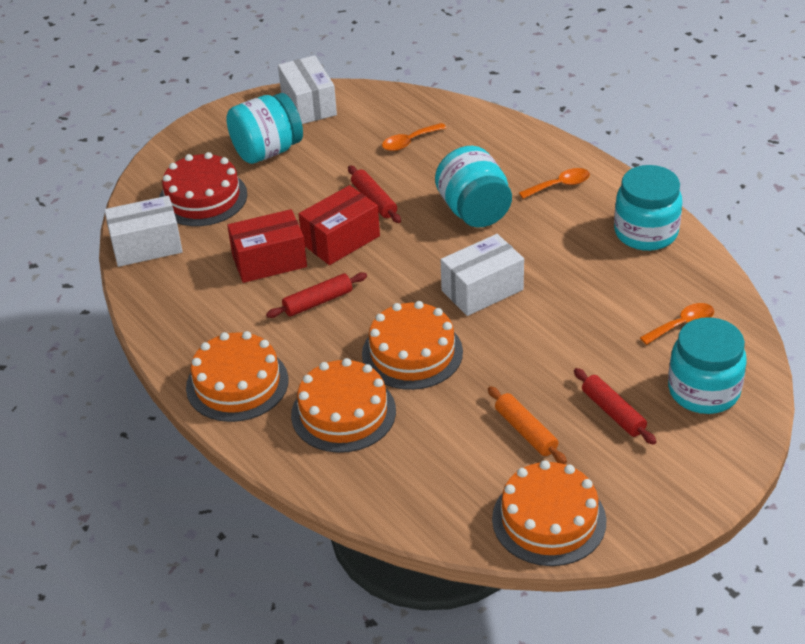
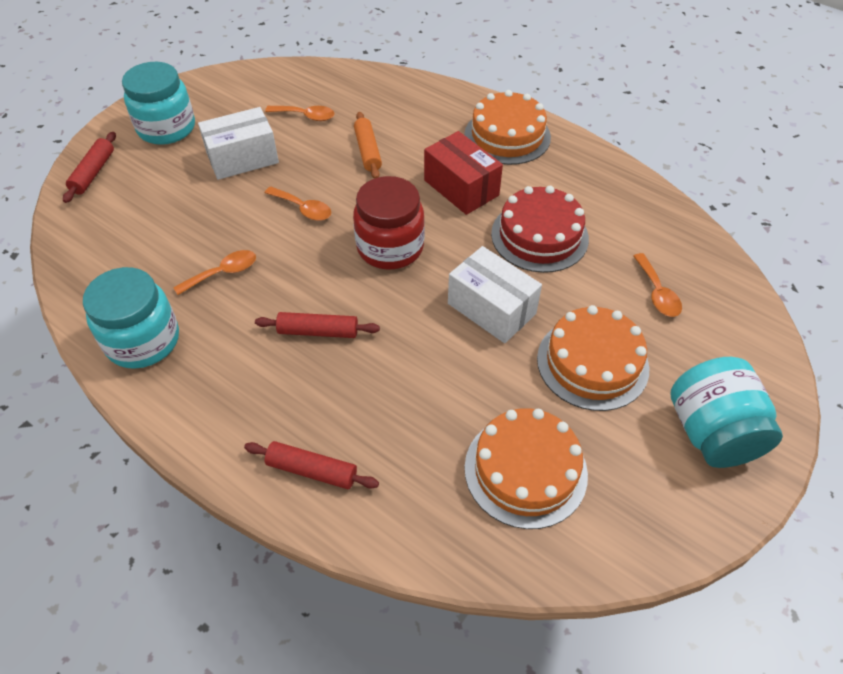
orange cake: [186,331,289,422] [291,358,396,453] [362,301,463,390] [492,460,606,566] = 4 -> [464,90,551,165] [464,408,588,529] [537,305,649,411] = 3
orange spoon: [382,123,446,151] [519,168,590,199] [640,303,714,345] = 3 -> [173,250,256,295] [264,186,331,221] [265,106,334,121] [633,253,682,317] = 4
red box: [227,209,307,283] [299,185,380,265] = 2 -> [424,131,503,215] = 1
red jar: none = 0 -> [353,176,425,269] = 1
turquoise jar: [226,93,303,164] [435,146,512,228] [614,165,682,251] [668,317,747,414] = 4 -> [83,267,179,369] [122,62,195,145] [670,357,783,468] = 3
white box: [104,196,183,267] [278,55,337,124] [441,234,524,316] = 3 -> [198,107,279,180] [448,246,542,343] = 2

